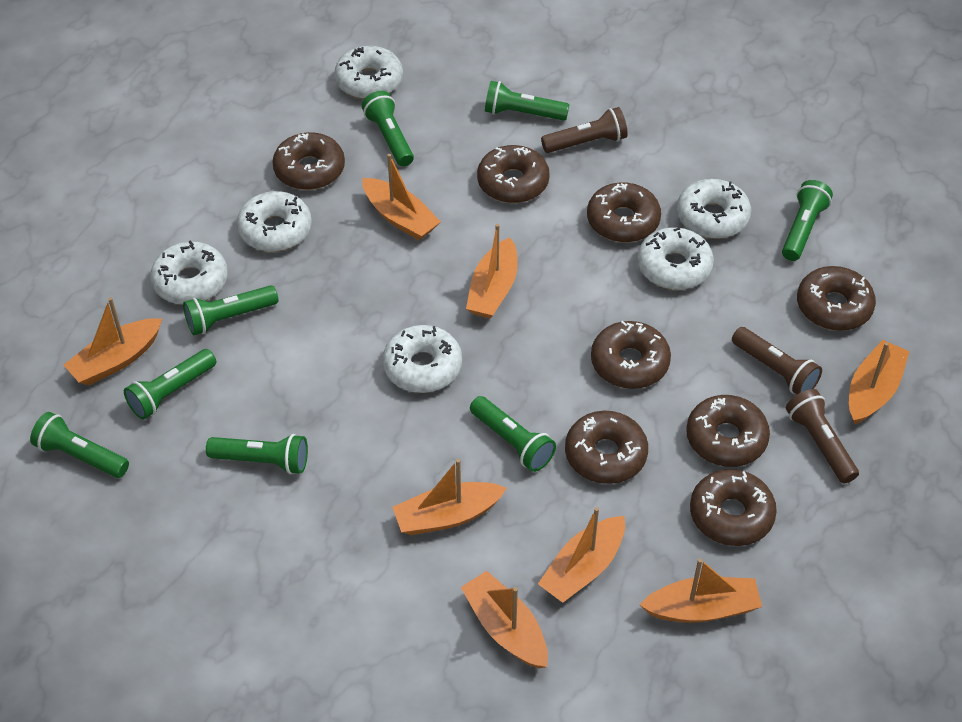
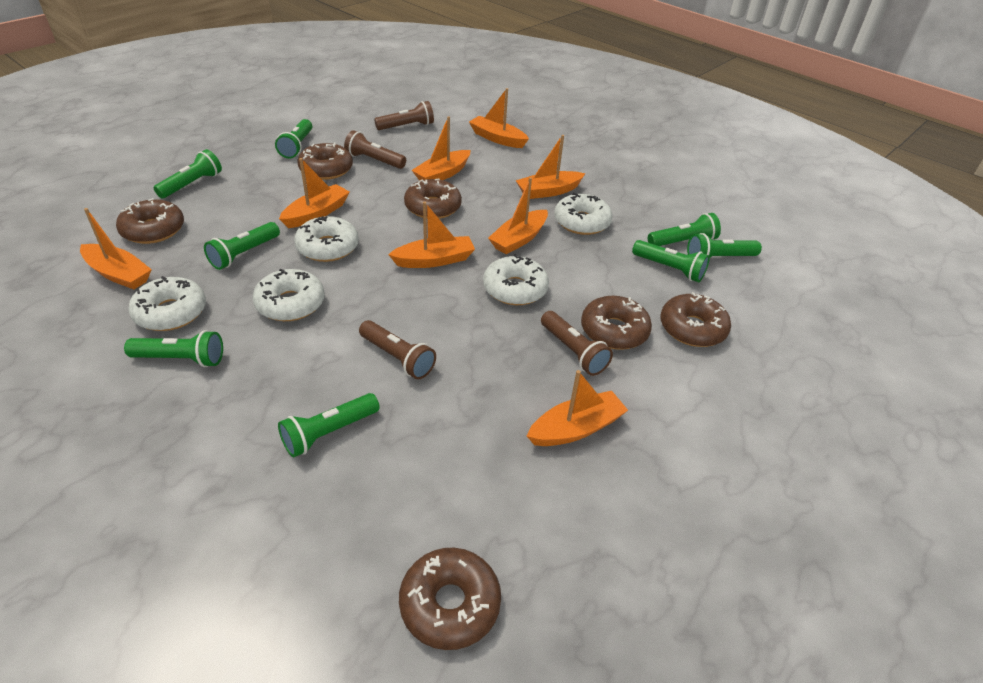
brown donut: [272,132,345,190] [477,145,550,203] [565,411,648,484] [587,182,661,242] [591,321,671,389] [686,395,770,467] [690,469,777,546] [797,266,876,331] = 8 -> [116,198,184,244] [298,143,353,180] [399,548,501,650] [404,178,462,219] [581,296,652,350] [660,292,731,347] = 6
brown flashlight: [541,107,628,153] [732,327,822,395] [786,389,859,484] = 3 -> [344,130,406,169] [359,320,436,379] [374,101,434,130] [541,311,613,376] = 4
white donut: [150,240,228,305] [237,191,312,252] [334,46,403,99] [382,325,462,393] [637,227,714,290] [677,179,751,239] = 6 -> [128,276,206,331] [253,269,325,321] [294,216,359,262] [483,255,549,305] [554,193,613,235] = 5

